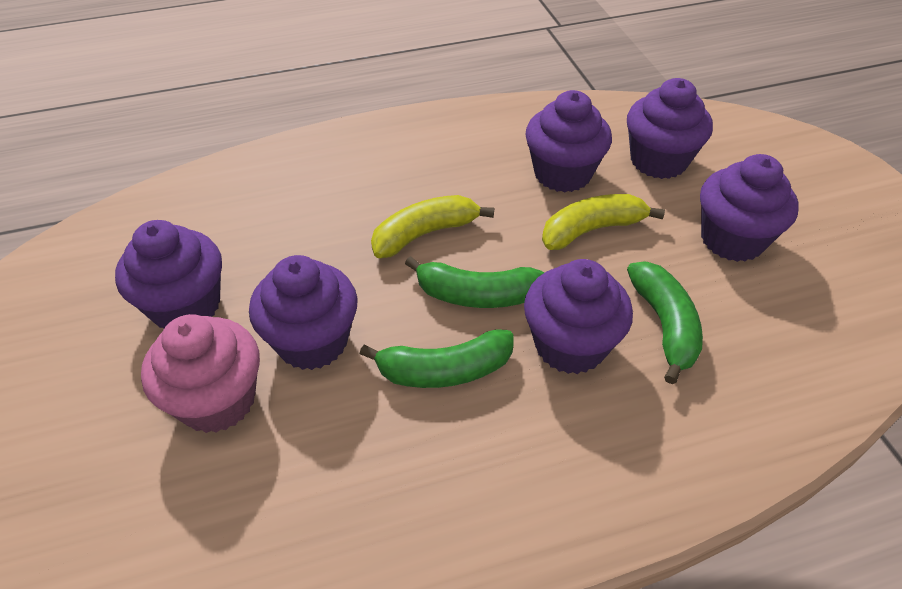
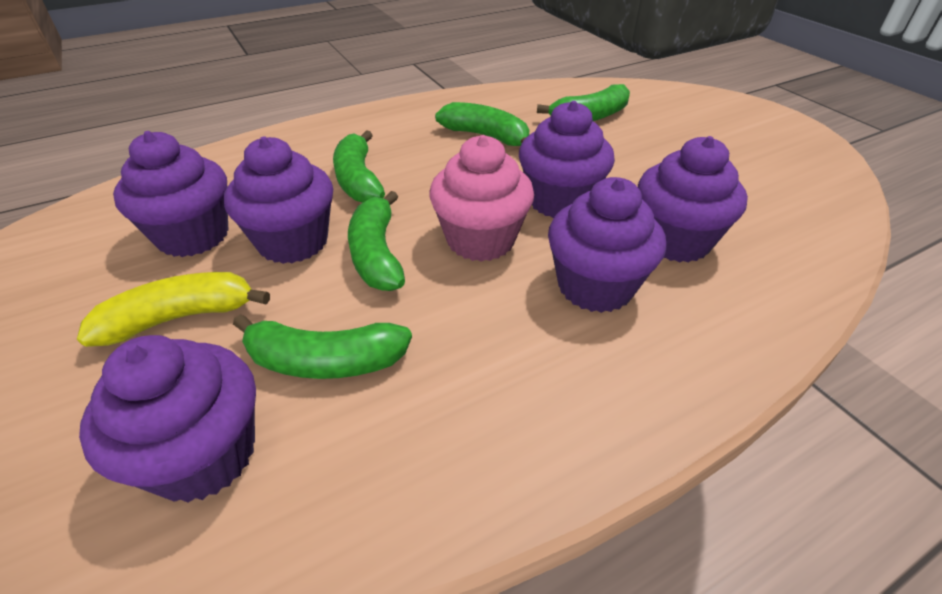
green banana: [360,329,514,388] [405,256,544,308] [627,262,703,384] = 3 -> [233,314,412,379] [333,130,385,203] [348,191,405,291] [435,102,530,146] [537,84,630,121] = 5
yellow banana: [371,195,494,258] [542,194,665,250] = 2 -> [77,272,270,347] = 1

